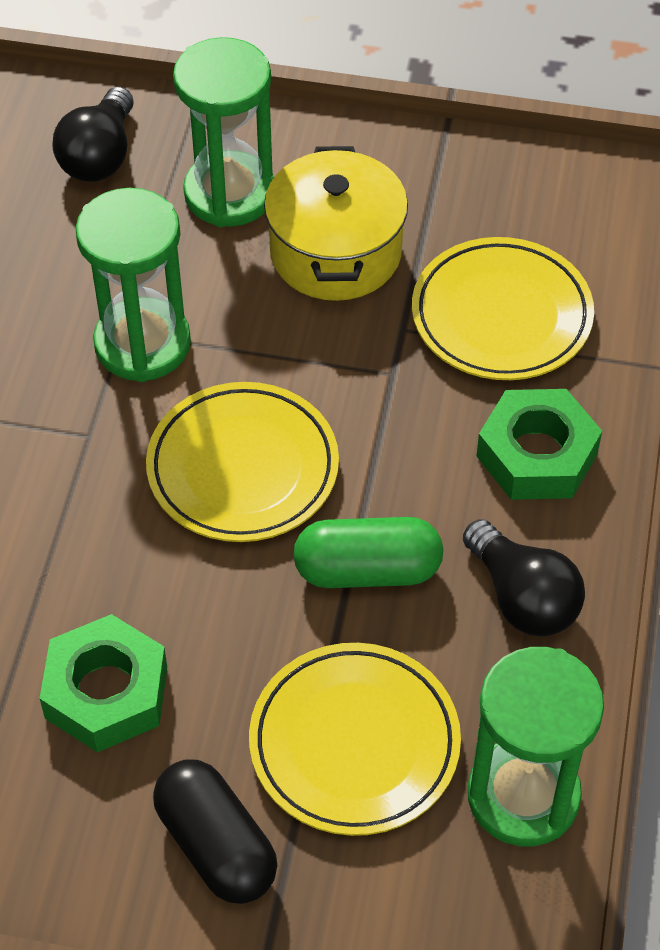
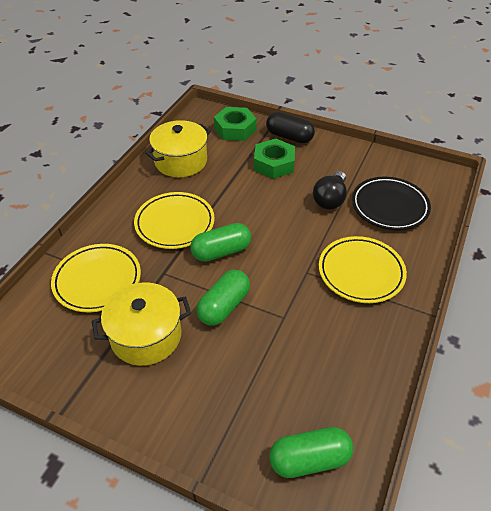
black light bulb: [52,87,134,182] [463,519,585,636] = 2 -> [313,171,347,210] = 1
black plate: none = 0 -> [352,177,431,230] = 1
green capsule: [293,517,443,588] = 1 -> [190,223,251,262] [196,270,250,326] [269,427,353,478] = 3
green hourglass: [75,188,191,382] [173,37,274,227] [468,647,604,846] = 3 -> none = 0
yellow pot: [264,146,408,301] = 1 -> [92,282,191,366] [145,120,211,177] = 2

